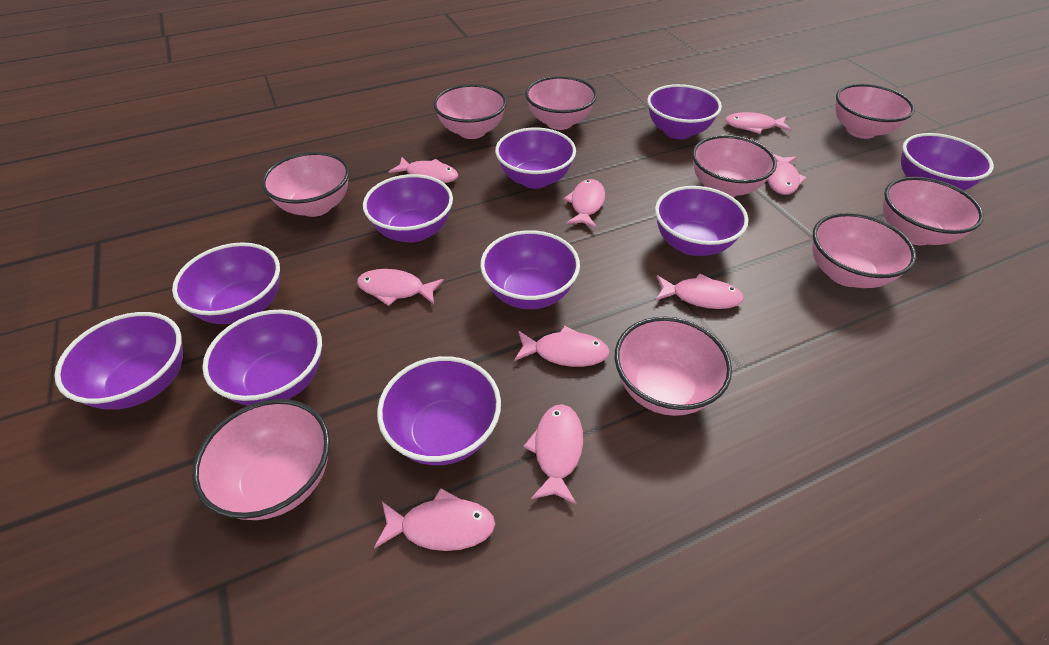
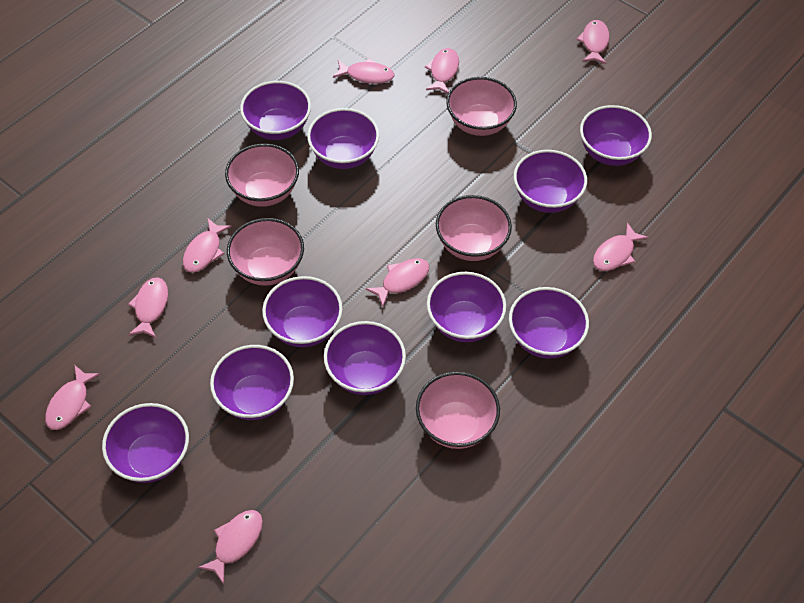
pink bowl: [192,399,330,520] [261,152,350,217] [433,84,507,139] [525,76,597,130] [615,317,732,416] [692,135,777,197] [812,213,916,288] [835,84,915,139] [883,177,984,245] = 9 -> [225,144,299,207] [227,218,304,286] [416,371,500,449] [436,195,512,261] [446,77,517,136] = 5

